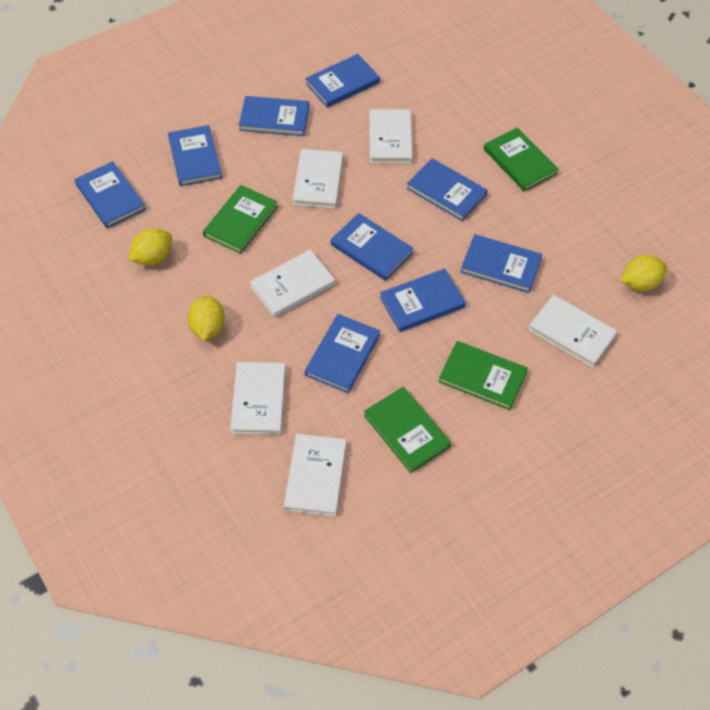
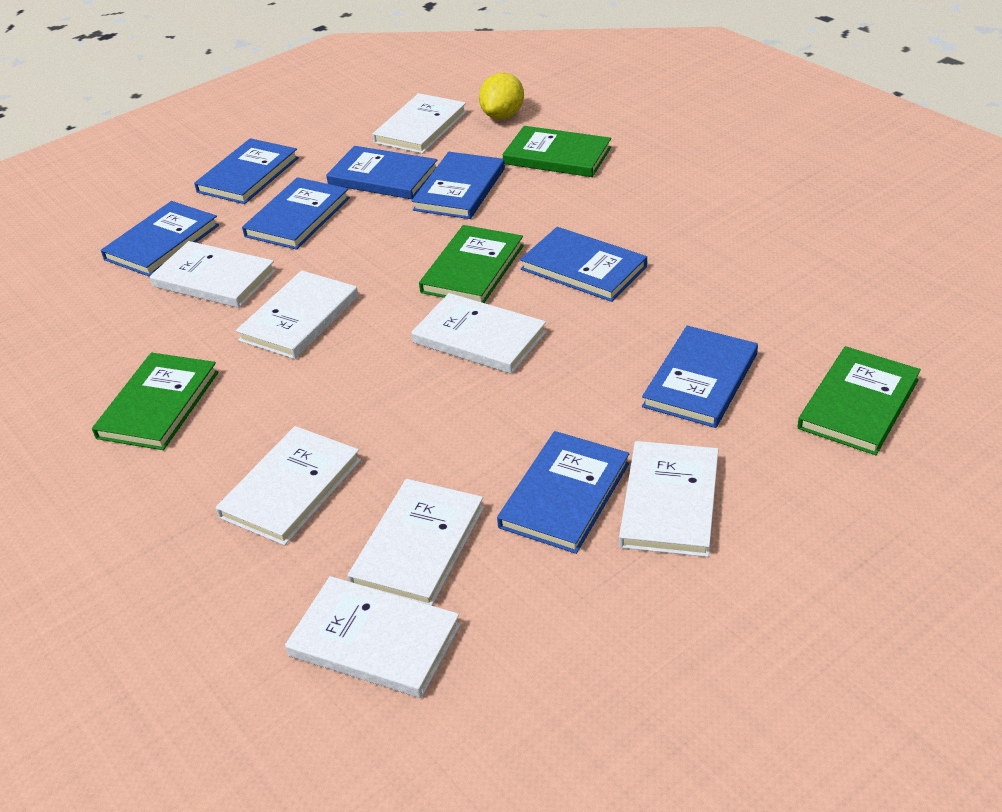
blue book: [75,161,146,228] [168,125,222,186] [239,96,309,136] [305,54,380,108] [305,314,380,393] [331,213,414,281] [380,269,466,332] [407,158,487,221] [461,234,542,293] = 9 -> [101,201,219,277] [194,138,299,204] [242,177,350,250] [326,146,437,199] [412,152,505,219] [497,431,629,554] [520,227,647,302] [642,326,758,428] = 8
white book: [230,362,286,435] [250,250,335,318] [284,434,346,517] [292,149,343,209] [369,109,413,163] [528,295,617,368] = 6 -> [150,241,276,308] [216,426,361,546] [236,270,358,359] [285,576,461,698] [348,479,484,606] [372,93,467,154] [411,293,547,374] [619,441,718,557] = 8
yellow lemon: [128,228,172,265] [187,295,225,341] [621,255,667,291] = 3 -> [479,73,524,119] = 1

